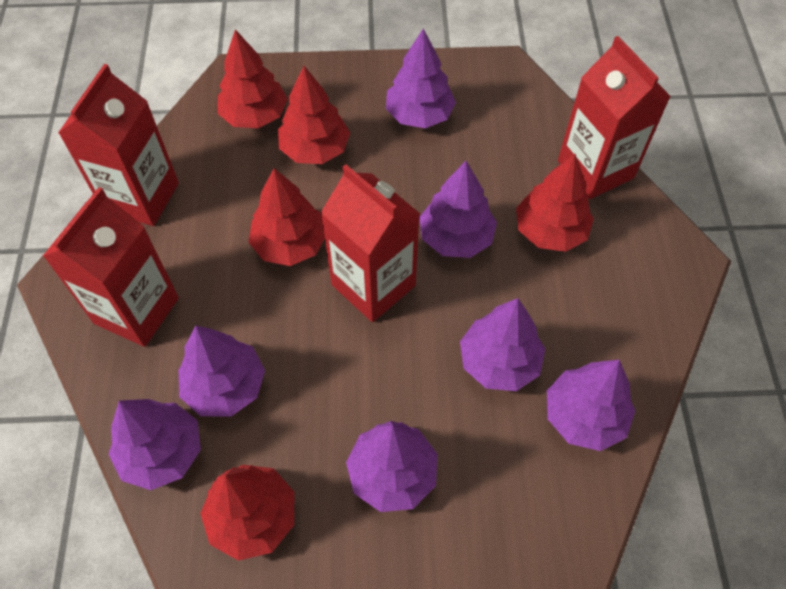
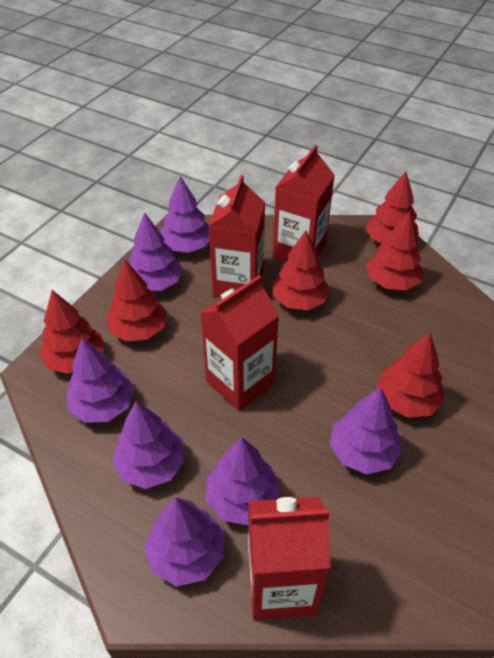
red tree: [200,465,294,561] [217,29,288,128] [248,168,325,266] [278,66,350,164] [516,154,594,252] = 5 -> [39,290,103,374] [106,260,167,341] [272,230,330,310] [365,171,419,244] [366,211,423,290] [376,333,444,418] = 6

